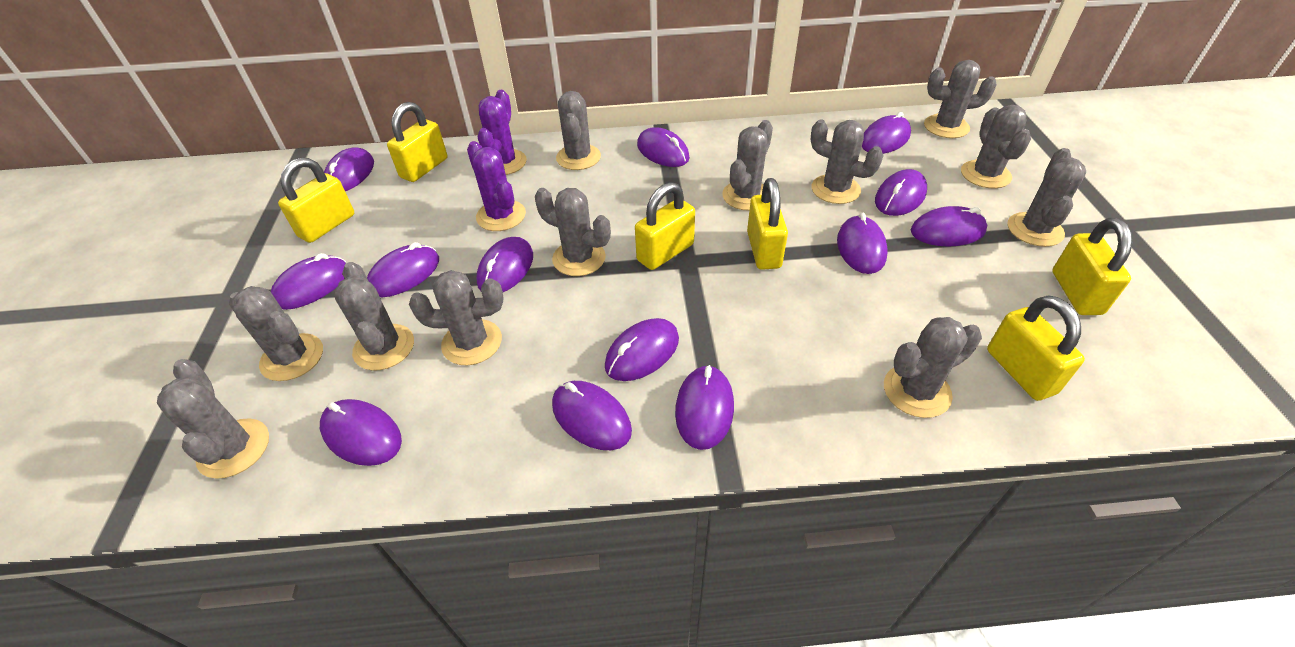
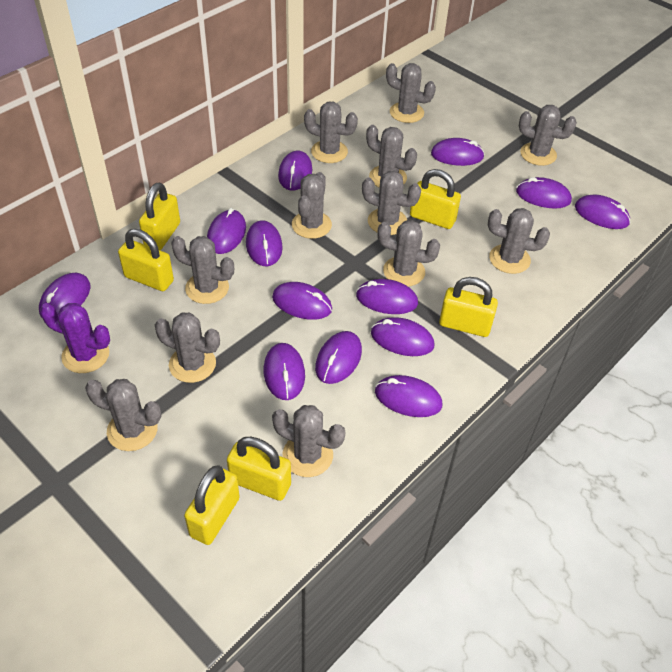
purple cactus: [467,141,526,231] [478,90,527,175] = 2 -> [40,303,110,373] = 1

